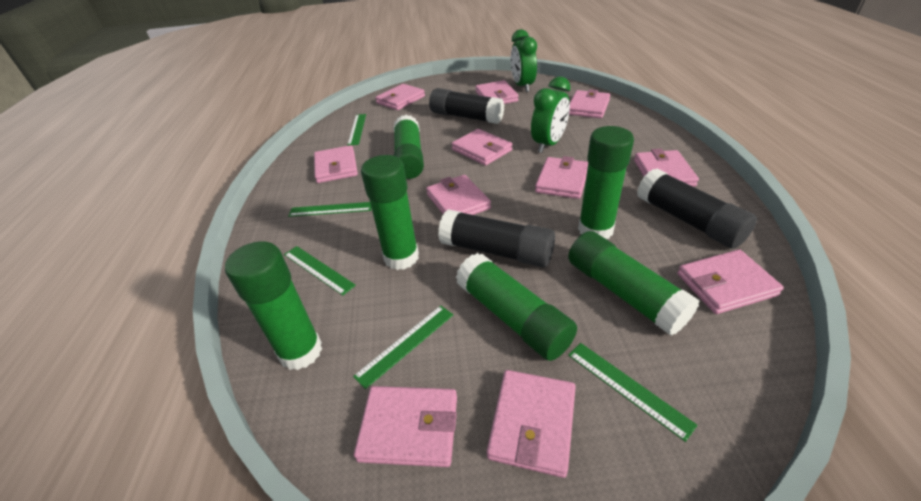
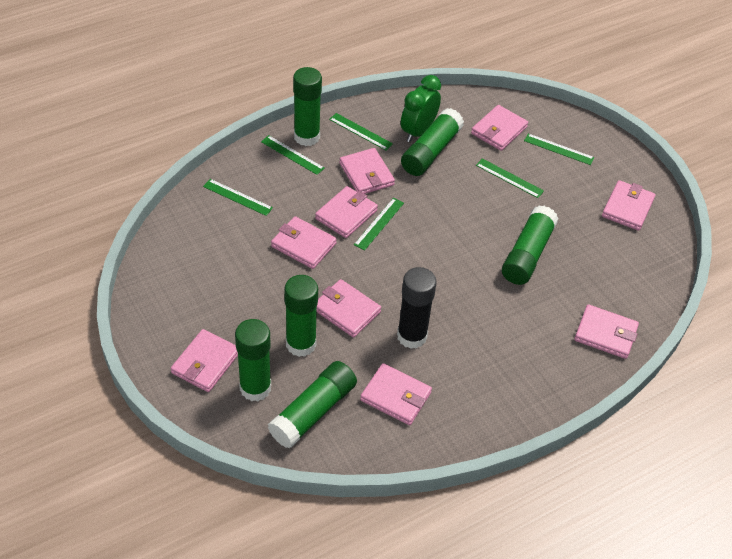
black glue stick: [429,88,504,124] [438,209,555,267] [637,168,757,249] = 3 -> [397,267,437,349] = 1
green clock: [511,29,537,92] [531,76,571,153] = 2 -> [401,75,441,142] = 1
green ruler: [284,246,356,296] [288,202,372,217] [347,114,366,146] [353,305,453,389] [568,343,698,442] = 5 -> [203,179,273,216] [261,135,325,175] [329,113,393,151] [354,198,404,251] [476,158,544,198] [524,133,595,165] = 6
pink wallet: [314,145,358,183] [354,386,457,467] [375,84,425,110] [426,175,491,215] [451,129,512,166] [475,80,519,104] [487,370,576,478] [535,156,588,199] [569,89,610,118] [634,149,699,187] [677,249,784,314] = 11 -> [171,329,238,392] [271,216,337,269] [315,186,378,238] [317,279,381,338] [339,148,395,194] [360,363,432,425] [471,105,528,151] [574,304,639,359] [602,180,655,231] = 9

